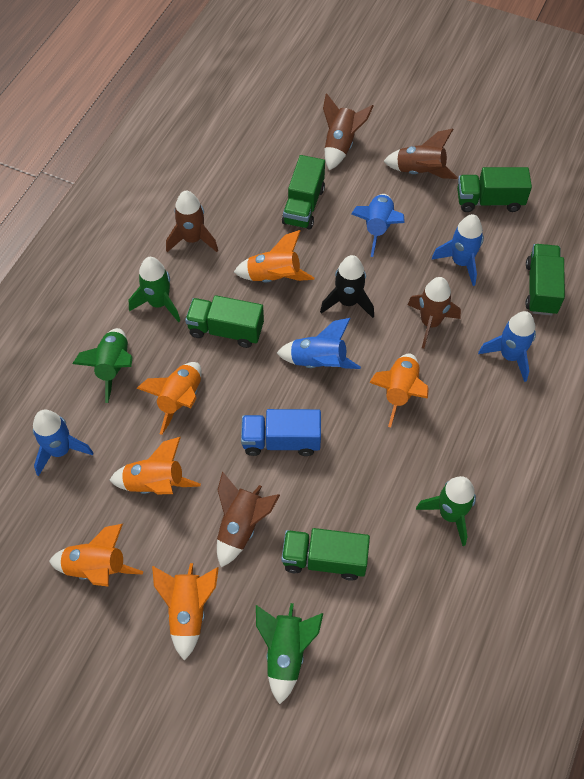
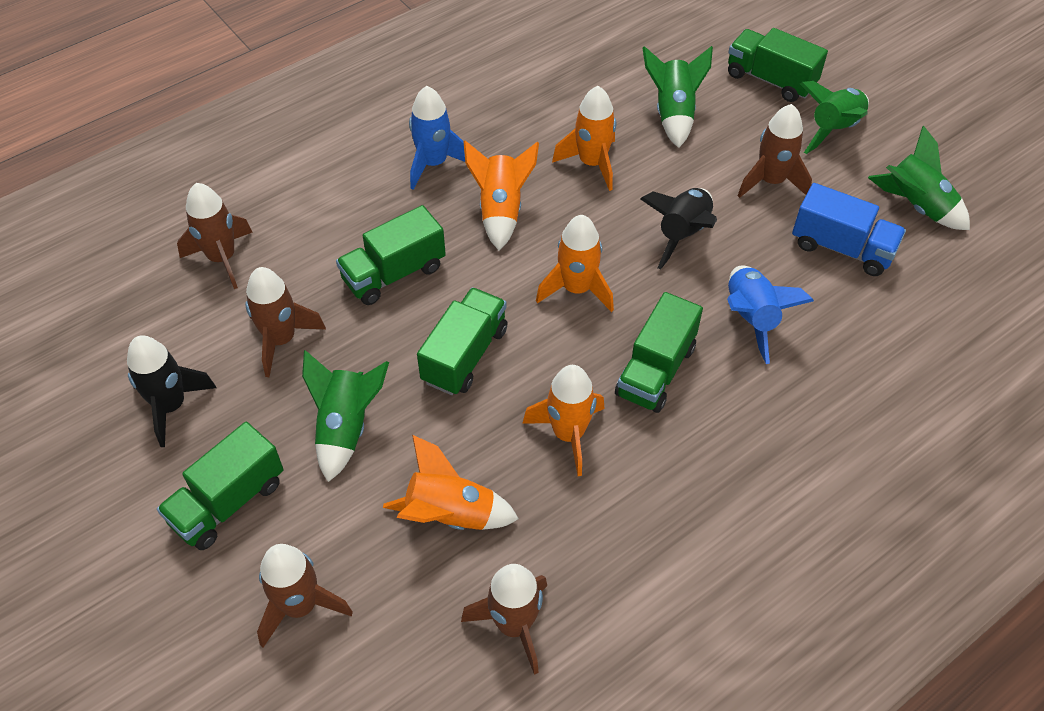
black rocket: [320,255,374,318] = 1 -> [127,335,216,447] [640,188,717,270] = 2
blue rocket: [33,410,93,476] [277,318,361,369] [351,194,405,257] [432,214,484,286] [478,311,536,382] = 5 -> [409,86,465,190] [727,266,814,364] = 2
orange rocket: [49,524,143,587] [110,437,201,494] [137,362,202,435] [152,563,219,661] [234,230,315,282] [369,354,429,428] = 6 -> [383,435,519,530] [464,141,539,250] [523,365,605,476] [536,215,614,312] [552,86,616,191] = 5

